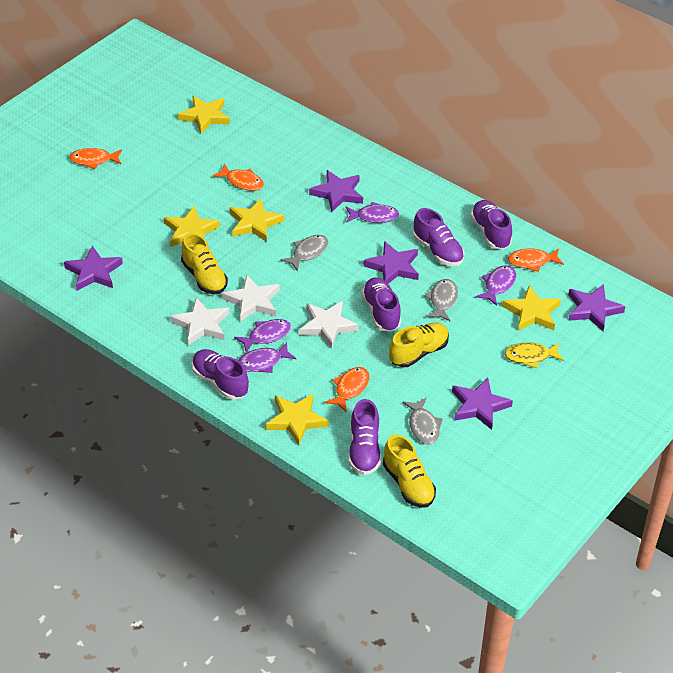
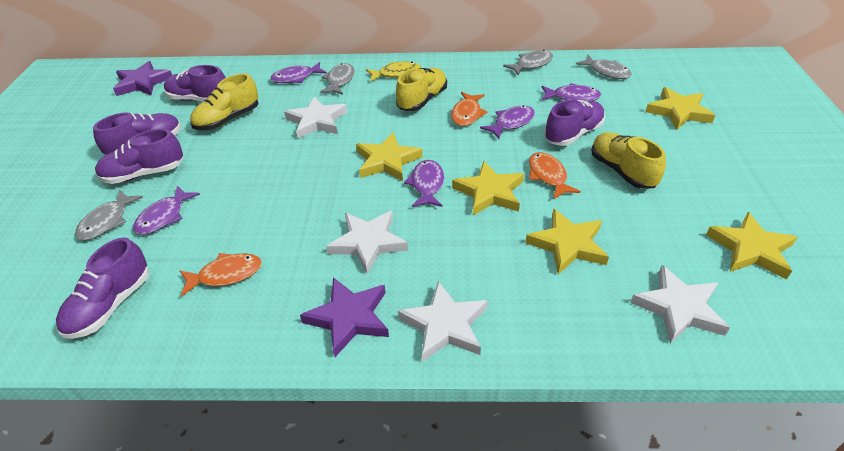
grey fish: [280,235,328,272] [402,398,443,445] [424,279,458,321] = 3 -> [75,190,143,240] [320,63,355,95] [503,50,553,75] [576,55,632,79] = 4
orange fish: [69,148,122,169] [212,164,264,191] [325,367,370,413] [508,248,564,272] = 4 -> [180,253,262,297] [451,92,487,126] [529,152,581,199] = 3
purple fish: [234,319,291,353] [238,342,296,373] [346,202,399,223] [476,265,516,306] = 4 -> [133,186,200,235] [271,62,327,83] [404,160,444,207] [480,105,535,139] [542,83,601,101] = 5
purple star: [64,245,123,291] [309,170,363,212] [363,241,419,284] [452,378,513,430] [568,284,625,331] = 5 -> [113,61,172,96] [300,277,389,357] = 2
white star: [170,297,229,345] [222,275,280,322] [299,301,359,349] = 3 -> [284,96,347,139] [326,211,408,274] [398,281,488,362] [630,265,730,344] = 4

